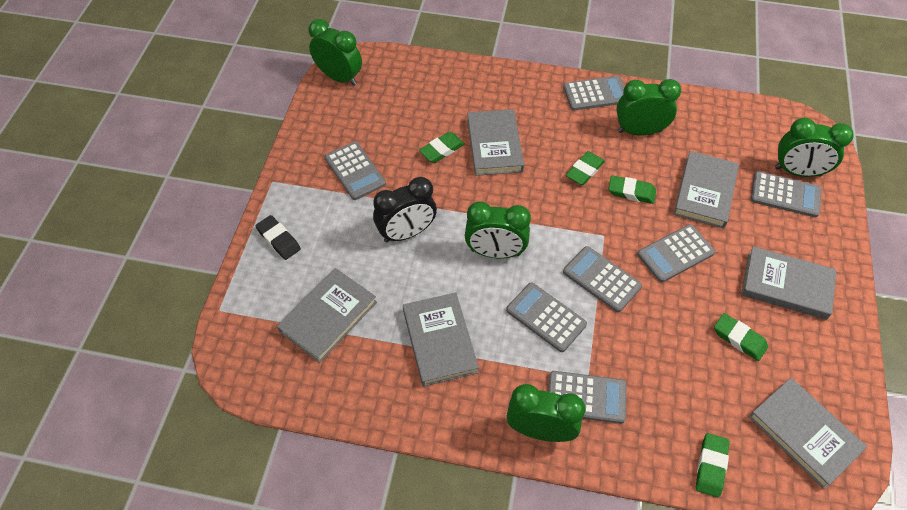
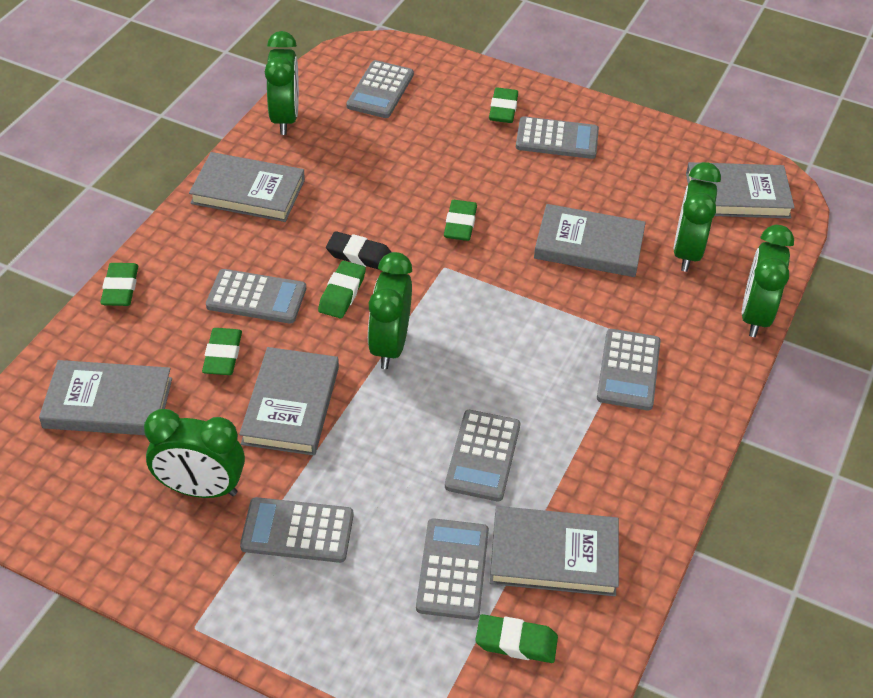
black clock: [373,177,437,242] = 1 -> none = 0
green eraser: [419,132,465,163] [566,151,605,185] [609,175,656,204] [695,433,730,497] [714,313,768,361] = 5 -> [100,263,138,306] [202,328,242,375] [318,261,366,318] [444,200,477,241] [475,614,558,663] [489,87,518,123] = 6

